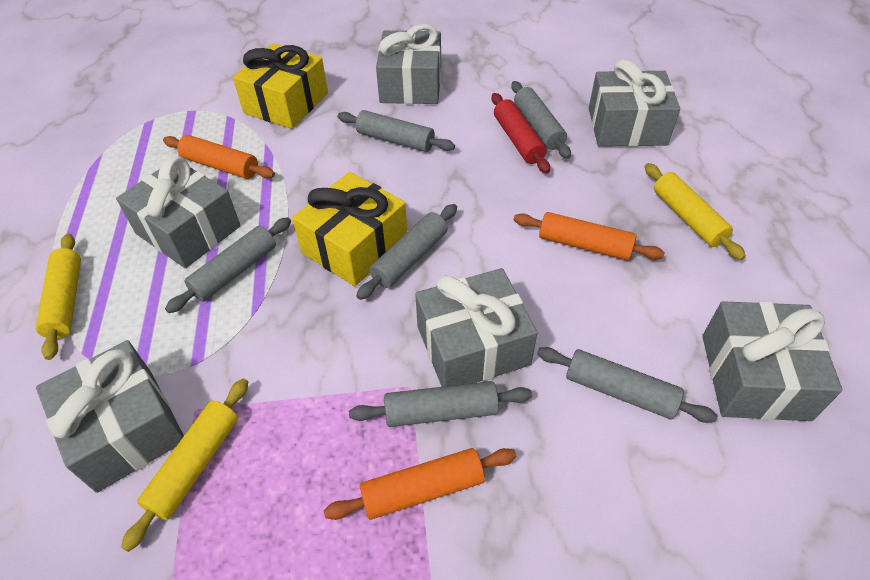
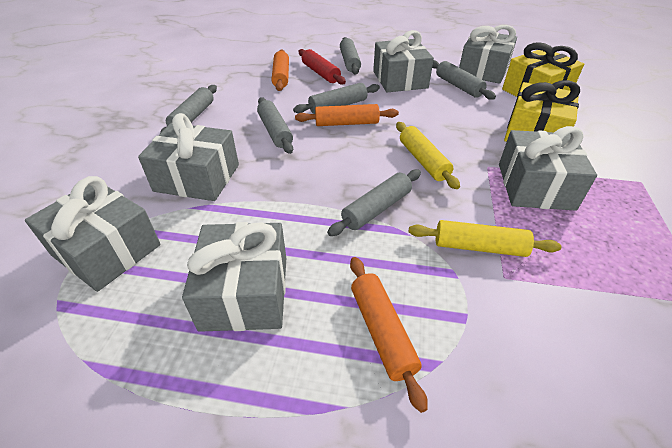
yellow rolling pin: [36,234,81,360] [121,378,248,552] [645,163,746,260] = 3 -> [396,122,460,189] [408,220,562,257] = 2

